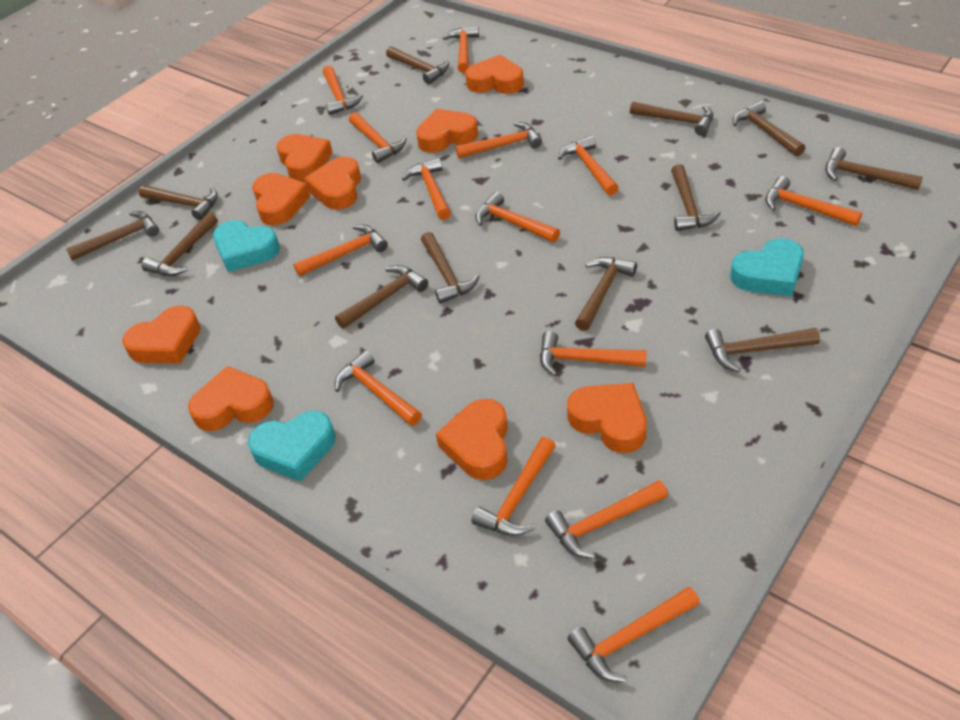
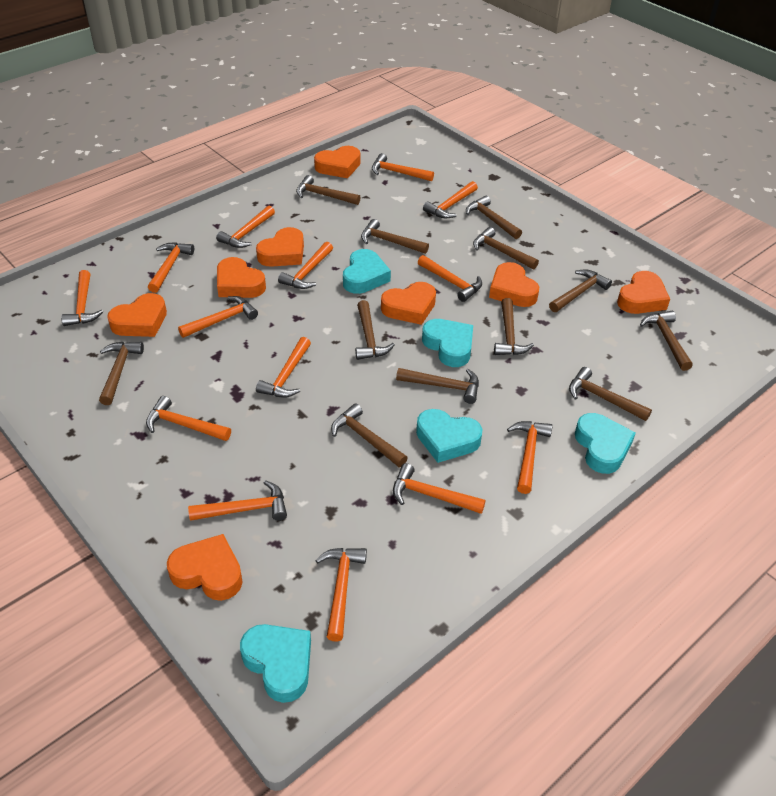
orange heart: [122,306,200,364] [188,366,274,431] [252,173,310,226] [276,134,333,182] [304,157,361,210] [416,109,478,153] [436,399,508,480] [465,55,524,94] [567,383,647,453] = 9 -> [107,293,167,337] [167,534,243,601] [217,257,266,298] [256,227,304,267] [314,146,360,178] [381,282,436,325] [489,262,539,307] [617,271,670,314] = 8
turquoise heart: [213,220,280,272] [248,411,335,482] [730,238,804,296] = 3 -> [240,624,311,703] [343,249,391,294] [416,409,483,463] [422,319,473,367] [575,413,636,474] = 5

